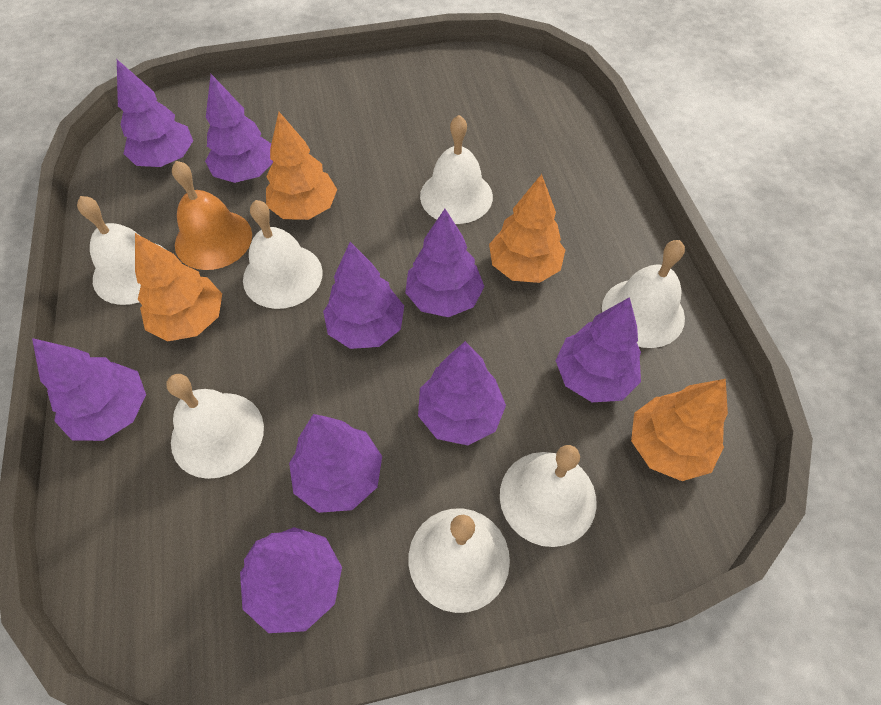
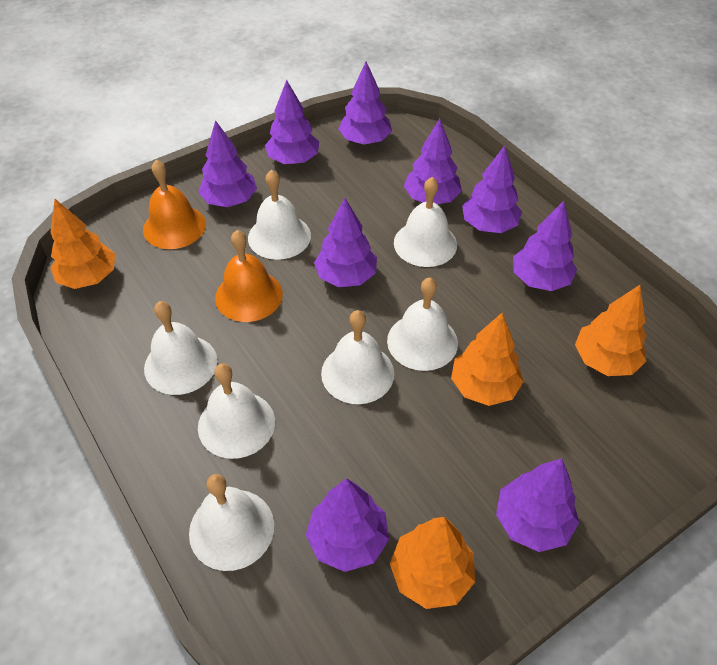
orange bell: [172,161,252,270] = 1 -> [143,160,206,249] [215,230,283,322] = 2

